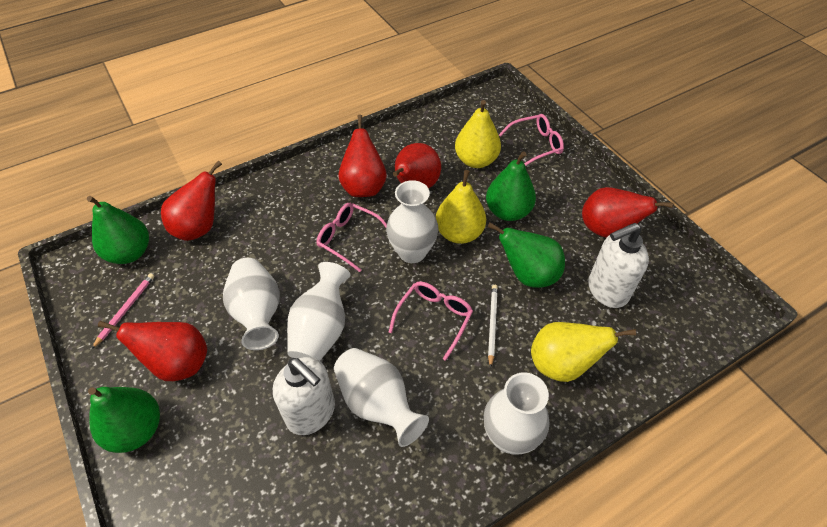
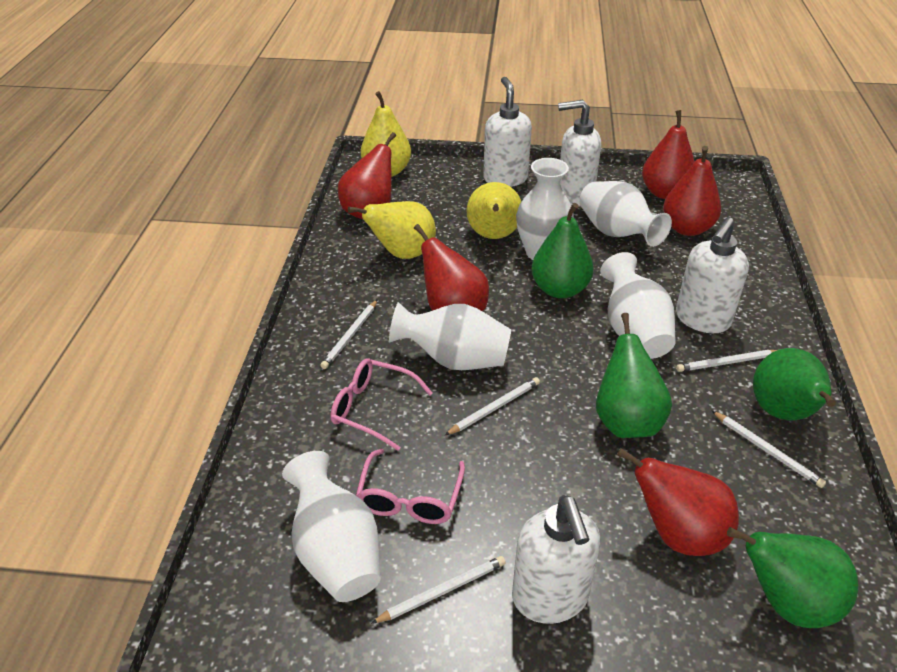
pink glasses: [317,203,387,272] [389,281,473,361] [499,114,564,166] = 3 -> [331,359,433,451] [356,449,465,524] = 2
pink pencil: [92,273,155,349] = 1 -> none = 0
white pencil: [488,285,498,368] = 1 -> [320,299,378,369] [371,556,506,624] [445,377,540,435] [676,350,777,372] [712,411,826,488] = 5
white soap dispenser: [273,357,335,435] [588,223,649,308] = 2 -> [483,77,532,187] [512,495,600,624] [558,100,601,207] [676,217,749,333] = 4

